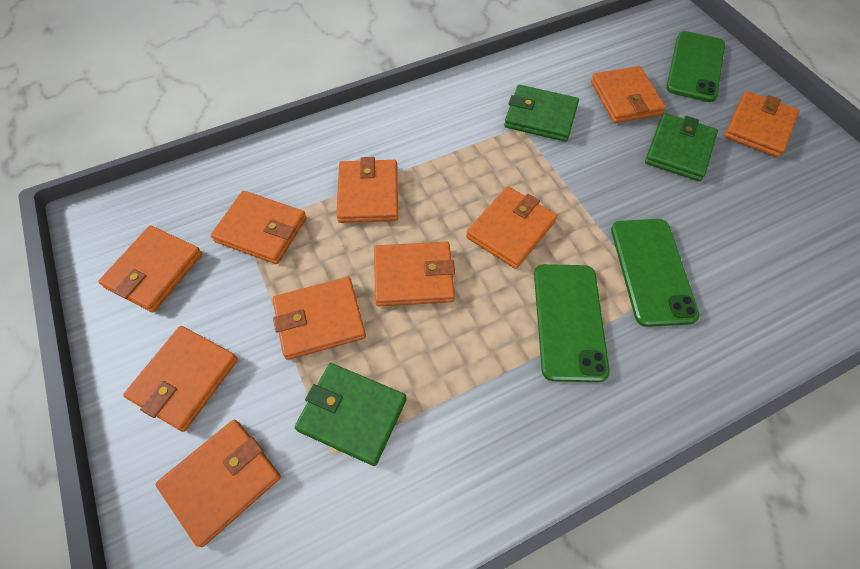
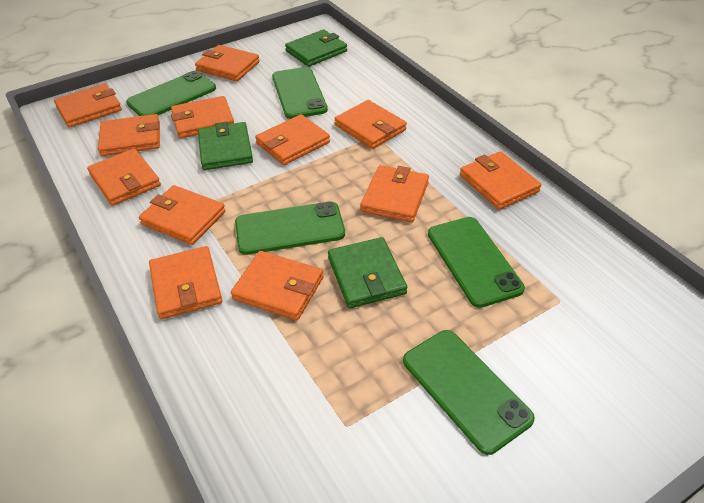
green phone: [534,264,610,382] [611,219,700,327] [666,31,725,102] = 3 -> [126,71,216,116] [235,201,345,255] [272,67,328,119] [403,330,535,455] [428,217,525,308] = 5
orange wallet: [98,225,202,312] [123,326,238,432] [155,420,281,547] [211,191,307,264] [273,277,366,360] [336,157,398,223] [374,242,455,306] [466,186,557,269] [591,66,666,123] [724,91,799,158] = 10 -> [54,83,122,128] [87,148,161,206] [98,114,160,156] [139,185,226,245] [149,246,222,319] [171,96,234,138] [195,45,260,81] [231,251,324,320] [255,114,330,165] [334,100,407,149] [360,165,429,222] [460,151,541,210] = 12

